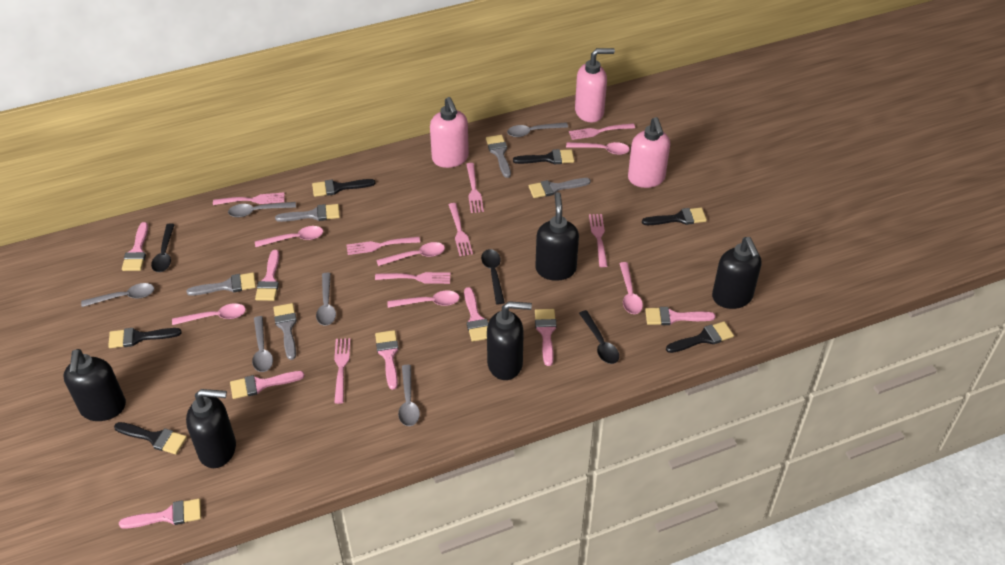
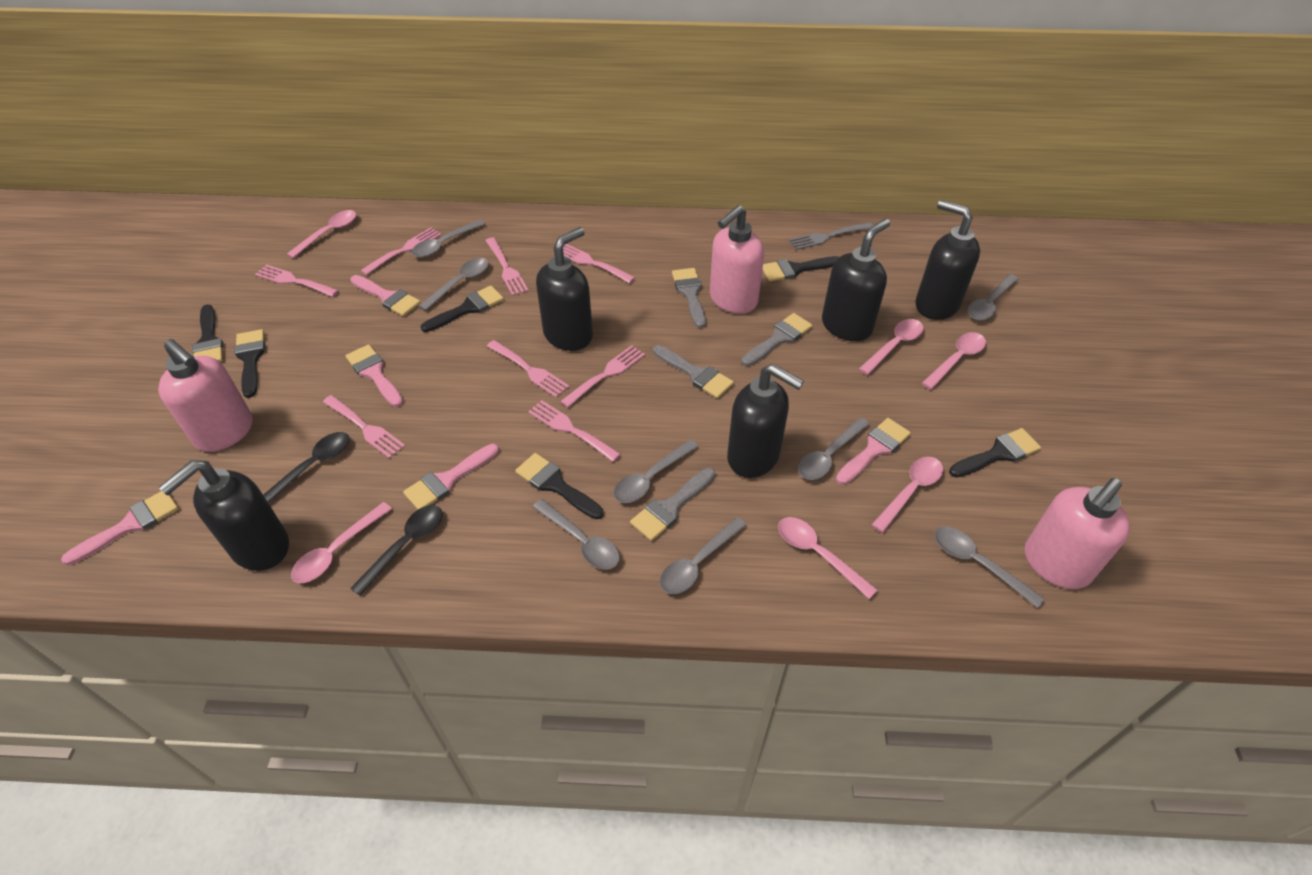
black spoon: [151,223,175,272] [481,249,505,304] [579,310,619,364] = 3 -> [263,432,349,503] [350,505,443,596] = 2
grey brush: [186,273,256,296] [273,303,297,360] [275,204,340,222] [486,135,511,178] [529,178,591,198] = 5 -> [630,468,715,541] [653,345,734,398] [672,268,706,328] [742,313,812,366] = 4
grey fork: none = 0 -> [789,222,873,250] = 1
grey spoon: [81,283,154,307] [228,202,296,217] [252,316,273,372] [316,273,336,326] [398,365,420,426] [507,122,568,137] = 6 -> [412,220,485,258] [419,258,489,311] [533,499,620,570] [613,439,698,503] [660,517,747,594] [798,417,870,480] [934,527,1045,608] [968,274,1018,320] = 8
pink brush: [119,498,201,529] [122,222,148,271] [230,371,305,399] [255,250,279,301] [375,330,399,390] [464,287,488,342] [535,309,557,366] [645,307,716,325] = 8 -> [61,491,179,565] [346,344,403,407] [350,275,421,316] [403,444,499,509] [836,418,911,485] = 5

